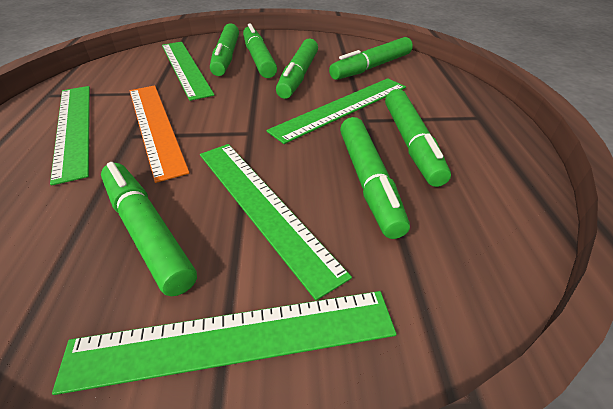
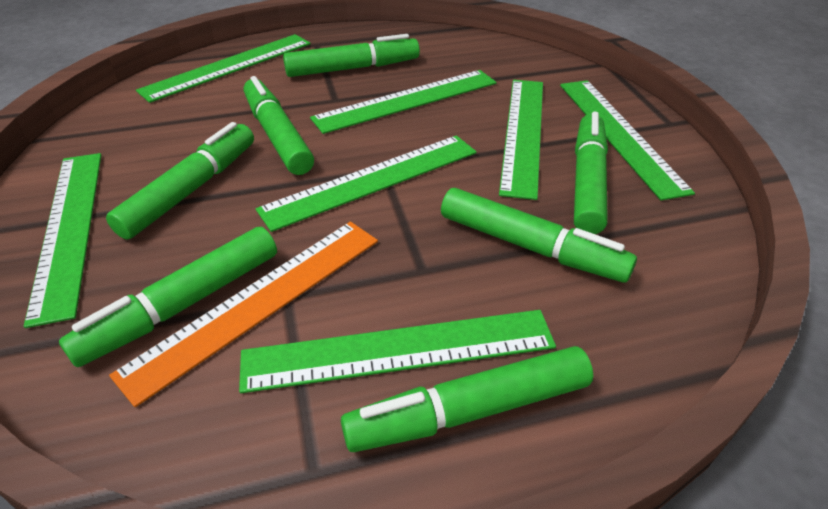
green ruler: [50,86,90,186] [52,291,397,395] [162,42,214,101] [200,144,352,300] [266,78,406,144] = 5 -> [24,153,102,328] [136,34,311,103] [239,310,556,393] [256,135,477,232] [310,70,497,134] [499,80,543,200] [560,80,695,201] = 7

